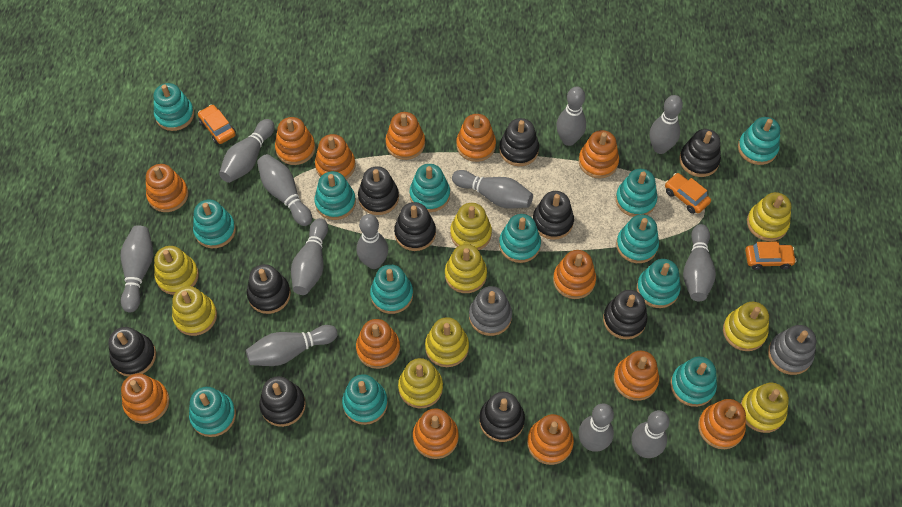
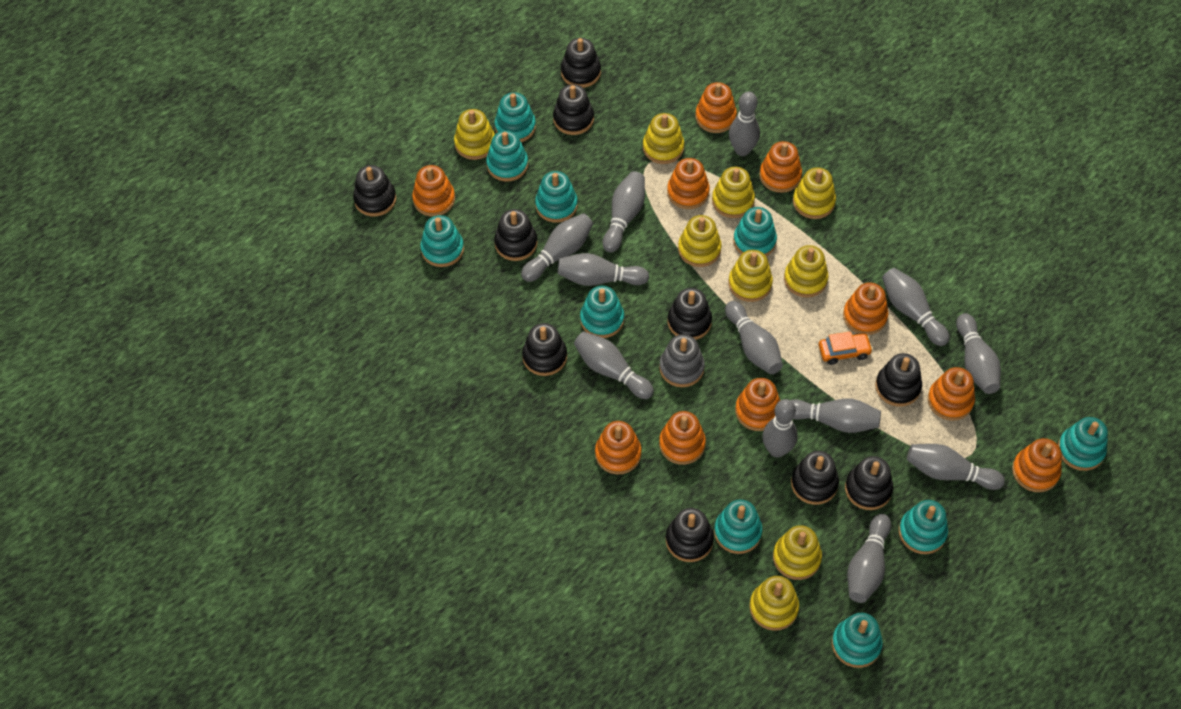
grey stacking toy: [469,286,512,336] [768,325,816,375] = 2 -> [659,334,705,387] = 1
orange car: [198,104,236,144] [665,173,711,214] [745,242,797,270] = 3 -> [819,331,873,365] = 1
orange stacking toy: [121,373,170,424] [146,164,189,212] [275,117,315,165] [315,134,355,179] [356,319,400,369] [386,112,425,160] [413,409,459,459] [456,114,496,162] [527,414,574,465] [553,250,596,299] [579,130,619,179] [613,351,659,401] [698,399,746,449] = 13 -> [412,165,455,216] [595,421,642,475] [659,411,706,465] [667,158,710,209] [695,82,737,133] [735,378,780,431] [759,141,802,193] [843,282,889,335] [928,367,975,421] [1012,438,1062,492] = 10
turquoise stacking toy: [154,83,194,131] [189,387,236,437] [193,199,236,248] [314,171,356,220] [342,374,388,425] [370,264,413,314] [410,164,450,212] [499,214,541,263] [616,169,657,217] [616,214,659,263] [637,259,681,308] [670,357,717,407] [738,117,780,165] = 13 -> [420,215,464,267] [486,130,528,181] [495,92,536,142] [535,171,578,222] [580,286,624,338] [714,499,762,554] [733,207,777,256] [832,613,883,668] [899,500,948,554] [1058,417,1108,471] = 10

